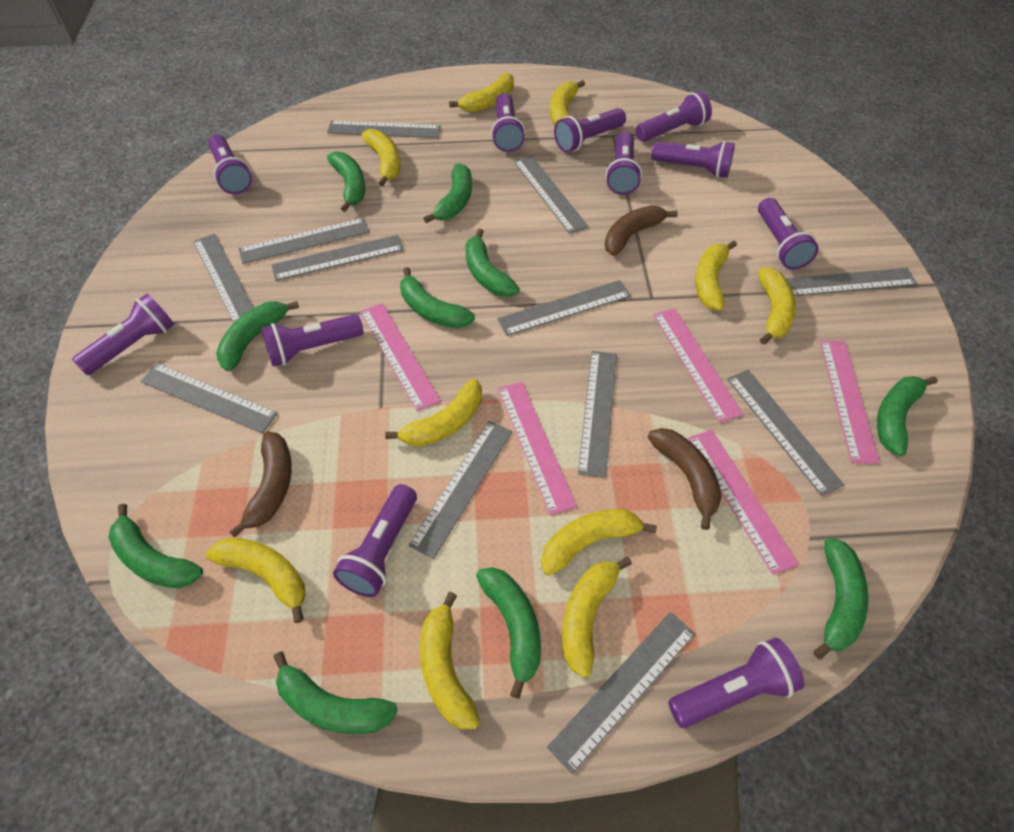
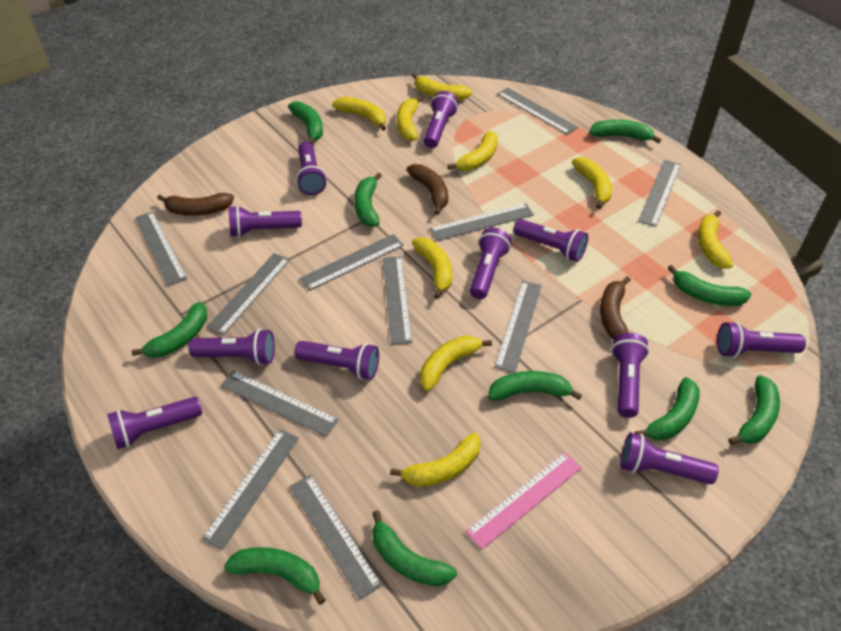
grey ruler: [141,363,278,433] [193,234,254,323] [239,218,369,264] [271,235,404,281] [327,121,441,138] [408,421,512,559] [497,280,631,336] [514,155,588,234] [547,612,695,774] [578,351,617,478] [727,370,844,496] [786,268,917,296] = 12 -> [135,211,187,286] [202,429,299,550] [206,253,290,335] [220,370,339,437] [290,475,382,599] [299,234,404,291] [383,256,412,344] [429,203,534,241] [494,281,542,373] [497,88,578,135] [638,160,681,227] = 11
pink ruler: [360,303,441,411] [498,382,577,515] [653,308,743,423] [688,430,799,575] [820,340,880,464] = 5 -> [465,452,582,549] = 1
yellow banana: [205,538,305,623] [362,129,400,187] [385,379,482,447] [420,592,480,730] [449,73,514,112] [541,509,657,576] [550,80,585,126] [562,557,632,678] [695,241,737,311] [758,268,796,345] = 10 -> [332,97,386,131] [390,433,481,487] [397,96,423,141] [412,73,472,101] [412,237,452,298] [420,335,492,391] [447,131,498,171] [572,157,612,209] [698,210,733,269] = 9

